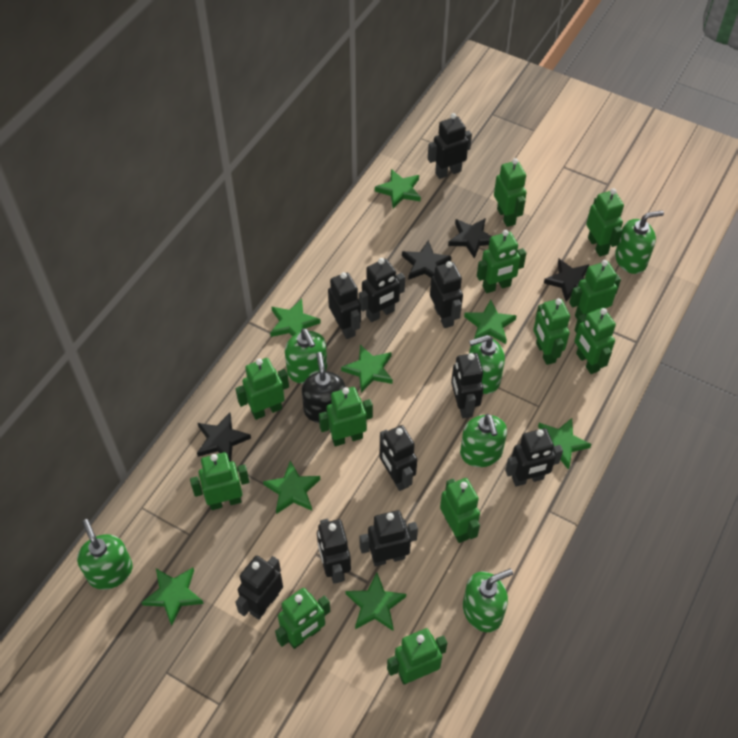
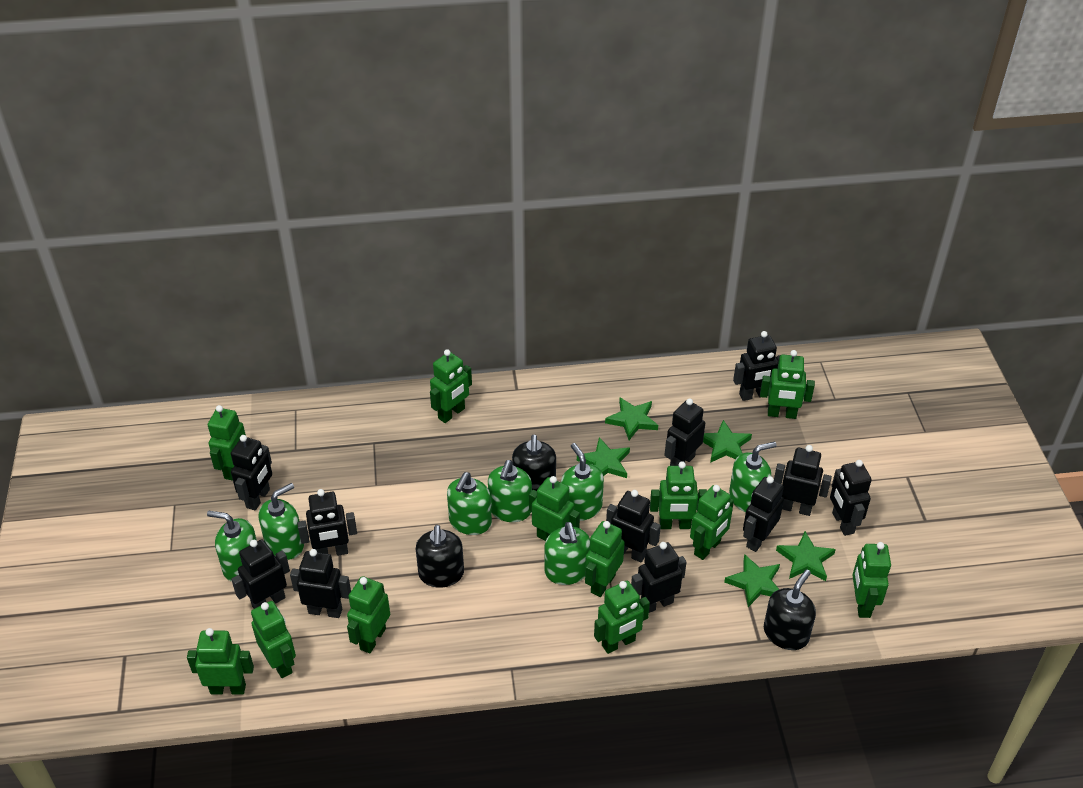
black robot: [235,556,283,620] [317,519,351,583] [328,272,361,339] [359,258,405,322] [360,510,418,567] [379,425,417,491] [428,113,472,179] [430,261,463,328] [451,353,483,418] [505,428,563,487] = 10 -> [231,435,272,511] [231,539,290,609] [290,549,351,618] [297,489,357,556] [606,490,661,562] [631,542,687,613] [664,398,705,466] [733,331,780,401] [743,476,784,552] [774,445,832,516] [830,460,872,536] = 11
black soap dispenser: [302,352,345,423] = 1 -> [416,525,464,588] [512,435,556,491] [764,569,816,650] = 3
black star: [197,412,251,462] [402,240,452,280] [448,218,492,259] [544,259,589,302] = 4 -> none = 0
green soap dispenser: [77,519,133,590] [285,328,327,384] [460,414,507,467] [463,569,513,632] [469,335,505,394] [615,210,664,274] = 6 -> [207,511,257,582] [259,483,304,560] [447,472,492,535] [488,460,532,522] [544,522,590,585] [561,443,604,521] [729,441,777,512] = 7
green star: [141,567,204,626] [263,461,320,514] [270,299,321,337] [341,345,393,393] [346,573,406,631] [375,169,421,208] [464,300,517,344] [538,418,591,470] = 8 -> [577,437,630,478] [605,397,658,440] [703,420,752,463] [724,554,780,607] [776,531,836,581] = 5

